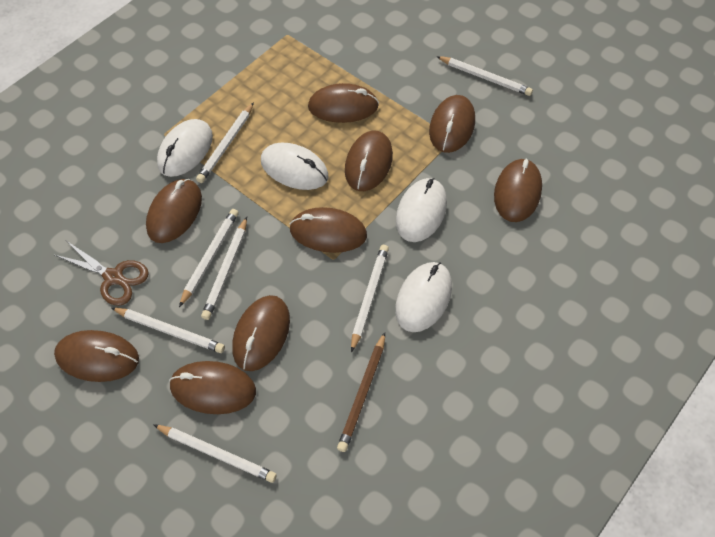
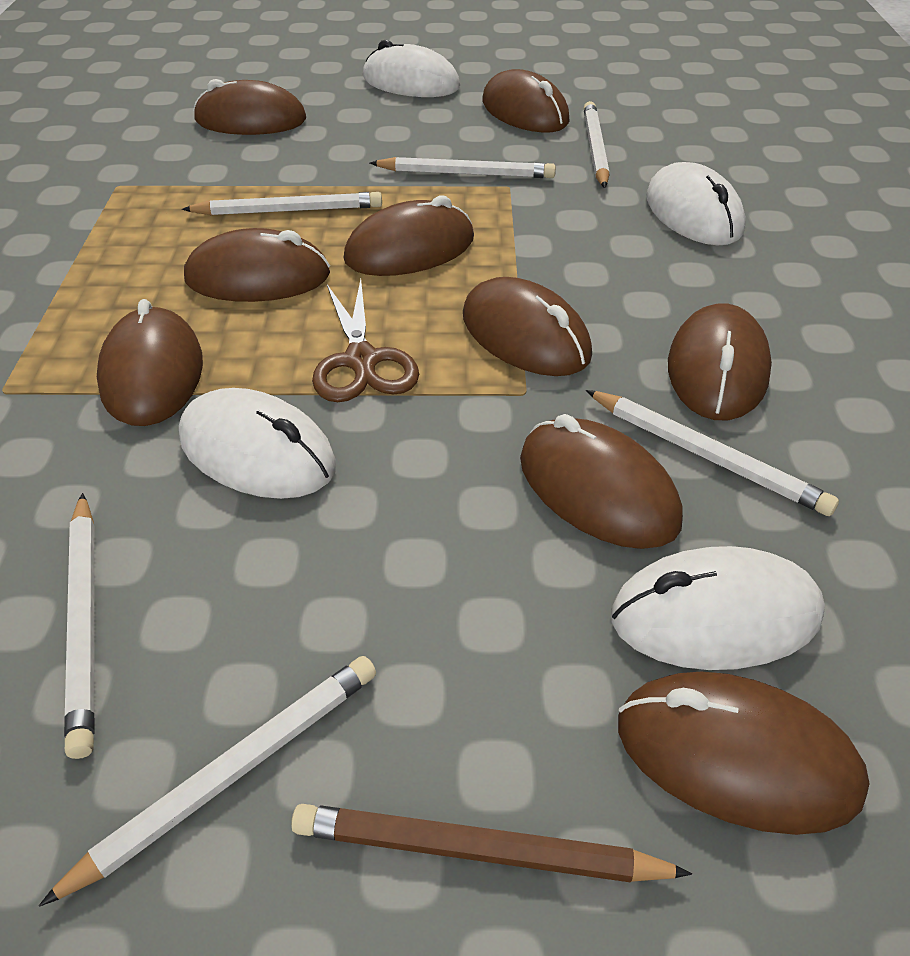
white pencil: [111,307,225,353] [153,424,277,483] [179,209,239,307] [196,102,254,183] [201,217,247,320] [351,245,389,353] [436,56,533,96] = 7 -> [39,656,376,907] [64,493,94,759] [182,192,382,215] [370,157,556,178] [583,101,609,188] [586,390,839,516] = 6

